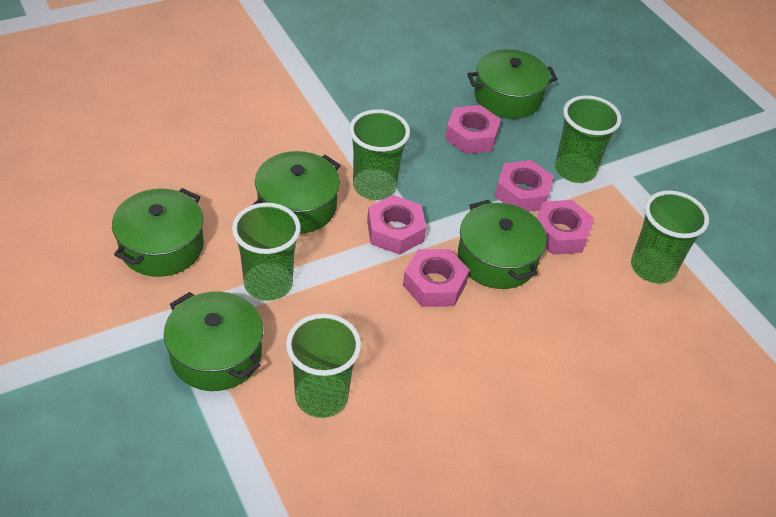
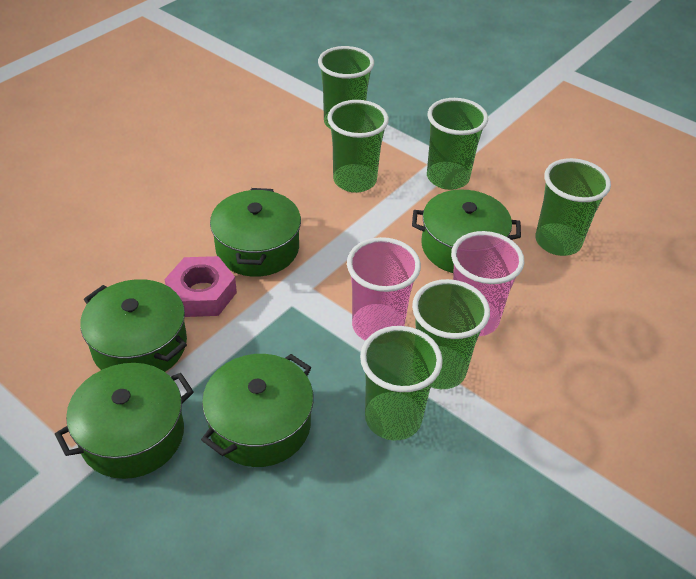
green cup: [232,203,301,301] [286,313,361,418] [349,109,410,200] [555,95,621,183] [631,190,709,284] = 5 -> [318,46,374,129] [327,100,389,193] [360,326,443,440] [412,279,490,389] [427,98,488,190] [535,158,611,256] = 6
pink cup: none = 0 -> [347,237,421,341] [451,231,524,336] = 2
pink nut: [367,195,426,255] [403,249,469,307] [445,105,501,154] [495,160,554,212] [537,200,594,255] = 5 -> [164,256,237,317] = 1

